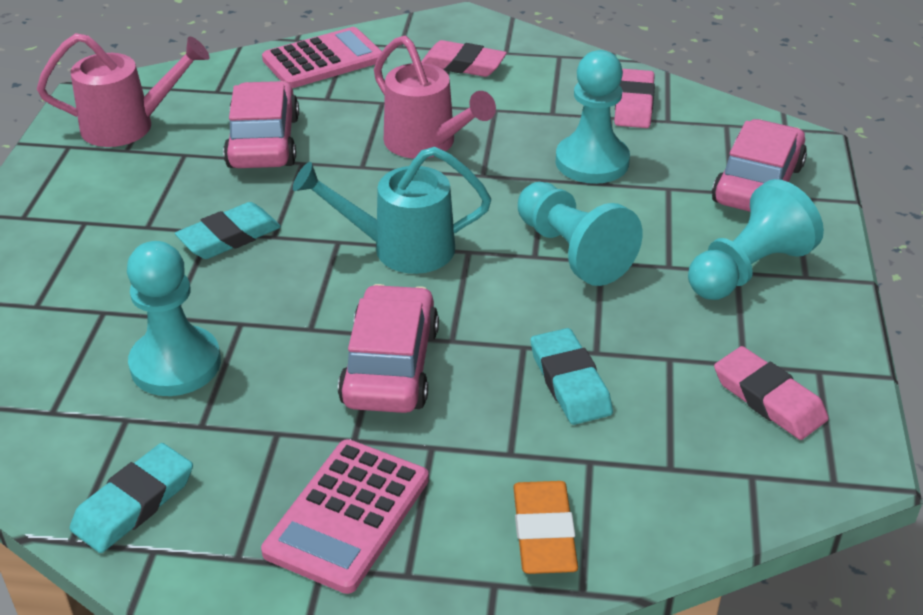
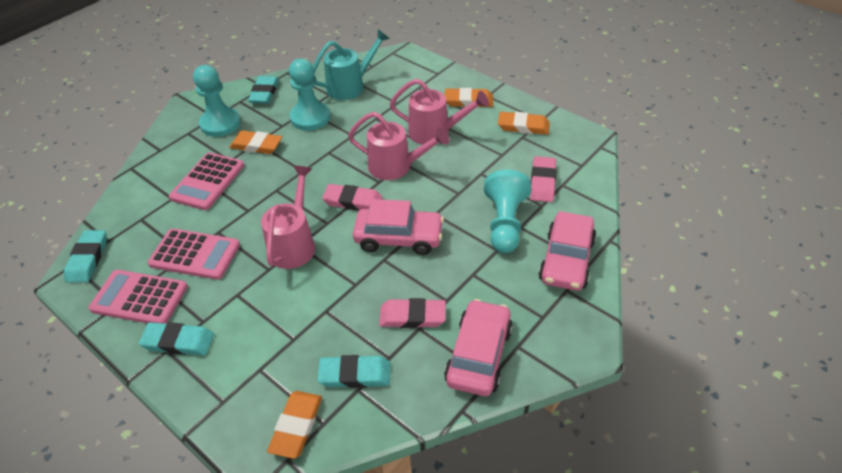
orange eraser: [513,481,578,574] = 1 -> [229,130,282,154] [267,391,322,459] [445,88,493,108] [498,112,550,135] = 4
pink calculator: [261,439,429,594] [262,27,382,88] = 2 -> [89,270,188,324] [148,228,240,280] [169,152,244,210] = 3
pink watering can: [37,33,210,147] [374,36,496,159] = 2 -> [261,166,315,269] [348,112,449,180] [390,79,489,144] = 3
turquoise eraser: [69,443,193,553] [175,202,281,259] [530,328,613,425] = 3 -> [64,230,107,282] [139,322,214,355] [248,76,279,104] [317,355,390,388] = 4
turquoise pawn: [127,241,221,396] [518,182,643,286] [556,50,630,184] [688,179,824,300] = 4 -> [193,65,241,137] [289,59,330,131] [484,170,531,253] = 3

